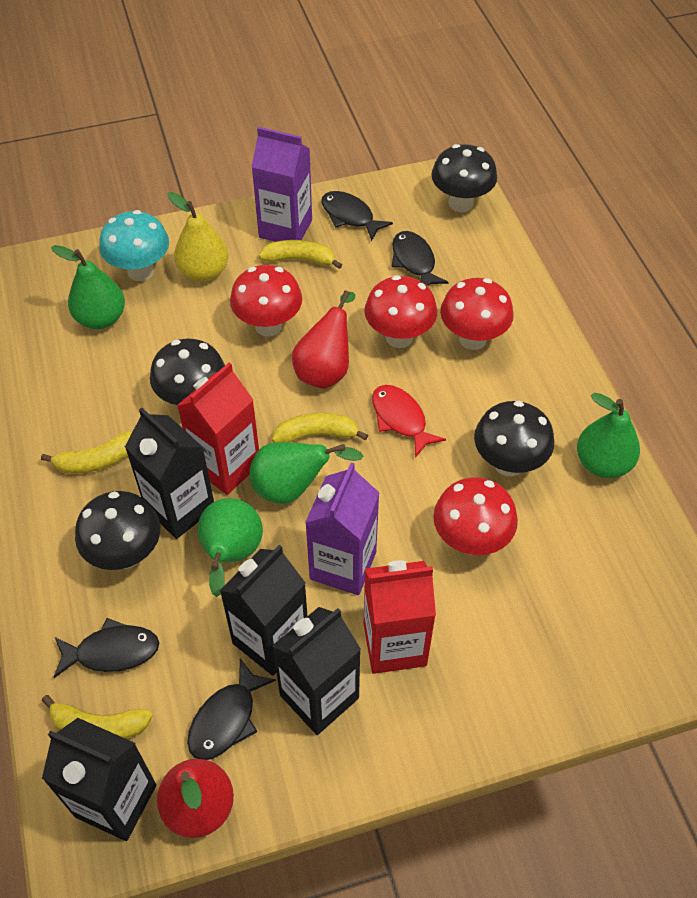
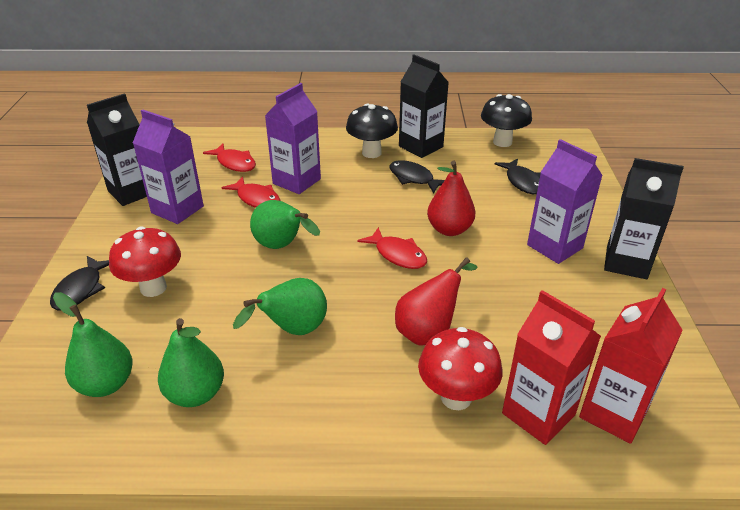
black carton: [42,718,156,841] [125,408,214,539] [219,545,307,676] [272,607,361,735] = 4 -> [87,93,147,206] [399,54,449,158] [604,158,684,279] = 3
black fish: [54,618,159,678] [187,658,276,760] [321,191,393,241] [392,231,449,286] = 4 -> [50,256,109,311] [390,160,445,193] [495,158,541,194] = 3
black mushroom: [75,491,160,570] [150,339,225,405] [431,144,497,212] [474,401,554,476] = 4 -> [346,104,398,158] [481,94,532,147] = 2
purple carton: [251,127,312,242] [305,462,379,595] = 2 -> [133,110,204,224] [265,83,321,194] [527,139,603,264] = 3
red fish: [372,385,446,458] = 1 -> [203,144,256,172] [222,176,280,208] [357,227,427,269] = 3
red mushroom: [230,265,302,337] [364,275,437,348] [433,477,518,555] [440,278,514,350] = 4 -> [109,226,181,297] [418,327,502,410] = 2
turquoise mushroom: [99,210,169,281] = 1 -> none = 0
yellow banana: [41,431,133,474] [42,695,153,739] [259,240,342,269] [272,413,368,443] = 4 -> none = 0
yellow pear: [168,192,228,282] = 1 -> none = 0

